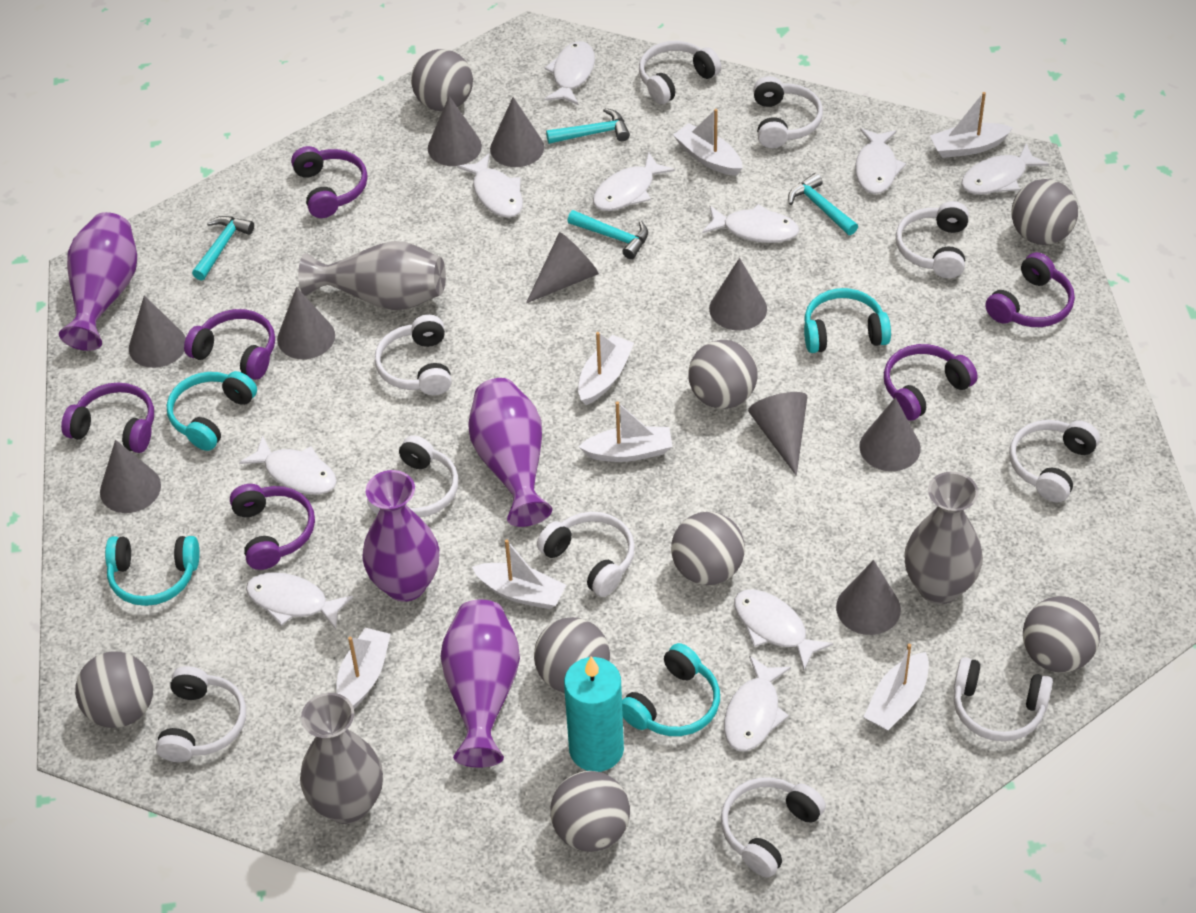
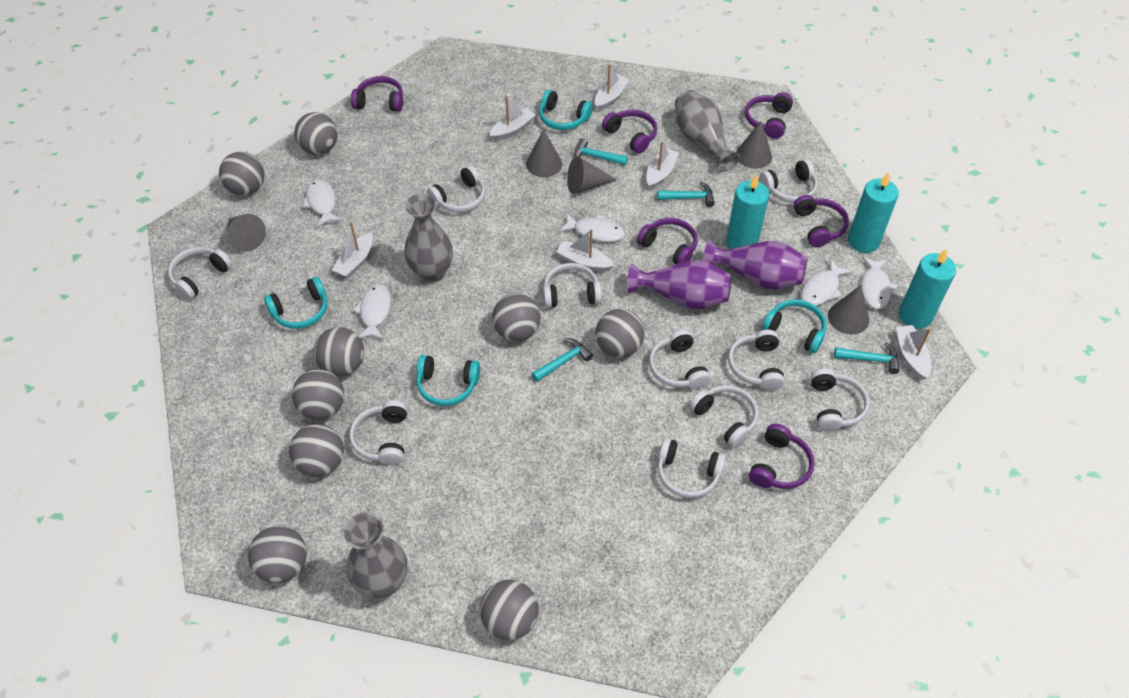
grey ball: [75,651,153,728] [411,49,473,111] [534,617,610,693] [550,771,630,852] [671,512,745,585] [688,340,758,409] [1011,179,1078,245] [1023,596,1100,673] = 8 -> [219,152,264,196] [248,526,307,583] [289,424,344,477] [292,369,344,420] [294,112,338,155] [314,327,364,377] [480,580,538,640] [492,293,541,342] [596,309,644,358] = 9
grey cone: [100,440,161,513] [129,296,186,368] [277,287,335,359] [428,96,482,166] [490,97,544,167] [526,232,599,303] [709,258,767,330] [748,392,807,476] [836,560,901,635] [859,397,921,471] = 10 -> [227,214,266,252] [526,129,562,177] [567,156,617,194] [736,121,772,169] [828,285,869,334] = 5
purple vase: [59,212,137,351] [362,470,439,602] [440,600,520,768] [468,378,552,527] = 4 -> [627,260,731,309] [703,240,807,290] = 2
turquoise candle: [564,656,624,772] = 1 -> [726,174,769,249] [848,172,899,253] [899,249,956,329] = 3
white boat: [336,628,391,709] [472,539,566,609] [578,332,634,405] [578,401,673,462] [673,109,743,176] [864,644,929,731] [930,92,1013,158] = 7 -> [332,222,373,278] [489,96,536,141] [556,229,615,272] [595,64,630,111] [646,141,679,189] [896,325,931,380] = 6
white fish: [239,435,337,495] [246,572,353,630] [457,154,523,218] [544,41,595,105] [593,152,675,211] [702,204,799,243] [724,656,791,751] [734,589,833,670] [855,128,906,194] [961,143,1049,194] = 10 -> [302,179,342,227] [353,284,391,340] [559,213,625,242] [801,259,853,306] [861,256,898,309] = 5

